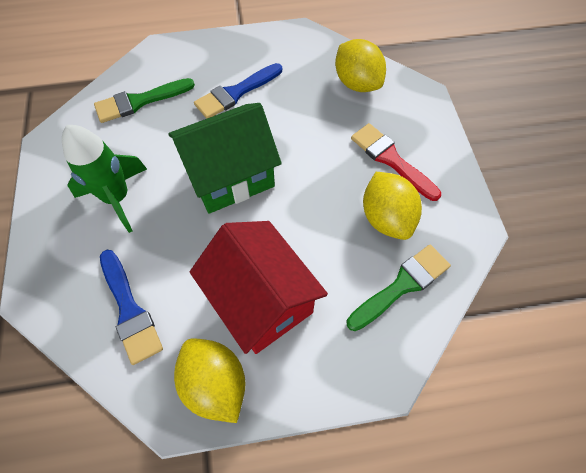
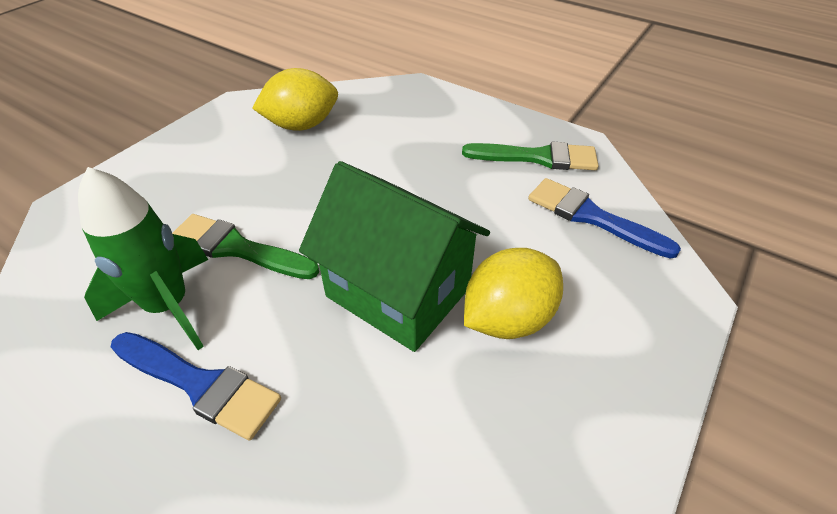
red brush: [351,123,441,201] = 1 -> none = 0
red house: [190,221,328,354] = 1 -> none = 0
yellow lemon: [174,338,246,423] [335,39,386,92] [363,172,422,240] = 3 -> [252,68,338,131] [464,248,563,339] = 2

